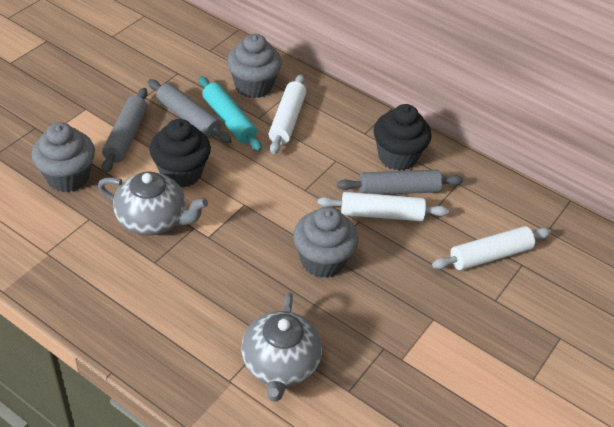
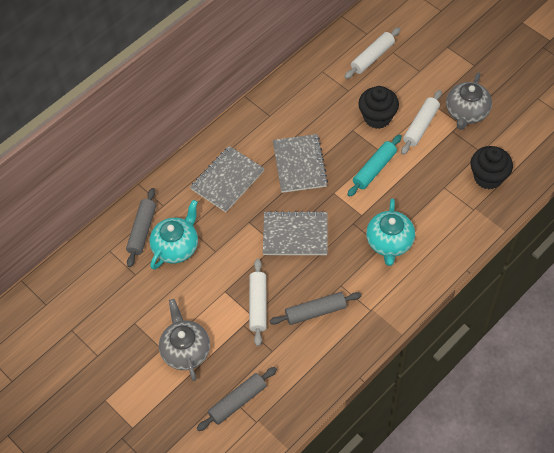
grey cupcake: [32,122,95,192] [227,34,282,98] [293,206,358,278] = 3 -> none = 0
grey notebook: none = 0 -> [190,146,265,212] [263,211,328,255] [273,134,328,193] = 3
turquoise teapot: none = 0 -> [149,200,198,270] [366,198,415,266] = 2

